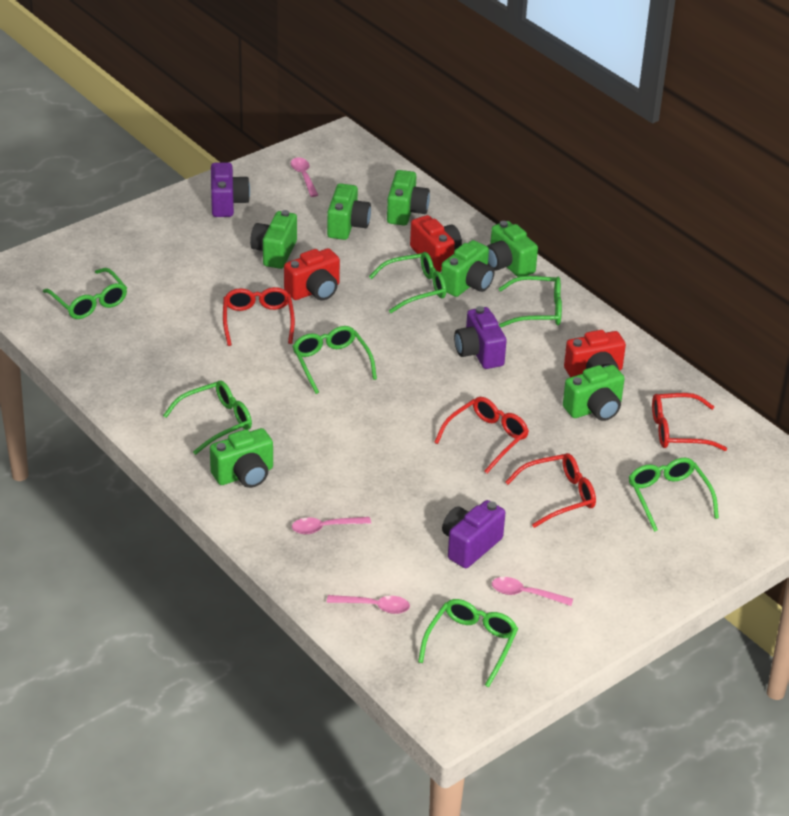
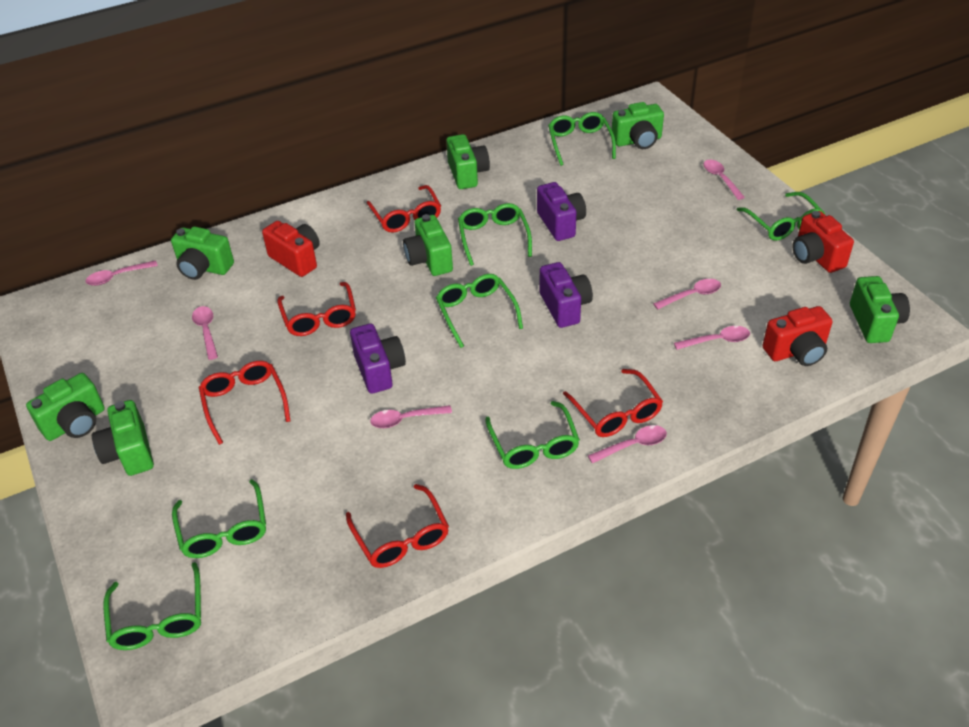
pink spoon: [291,157,318,197] [292,517,371,534] [327,595,410,614] [492,577,573,606] = 4 -> [86,260,158,286] [192,306,218,360] [370,405,452,428] [588,425,667,464] [653,279,721,310] [674,326,750,350] [704,160,745,200] = 7
red glasses: [223,287,295,346] [434,397,529,473] [506,453,596,528] [652,393,727,451] = 4 -> [199,361,290,445] [277,282,356,336] [346,484,449,568] [367,185,441,232] [563,369,663,437] = 5

